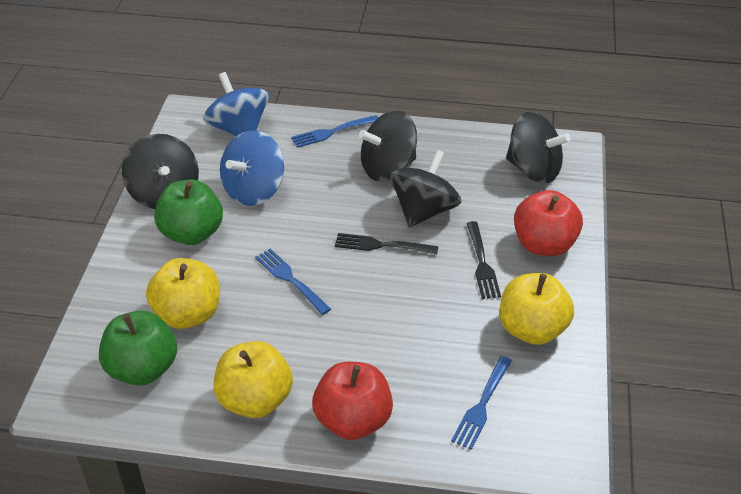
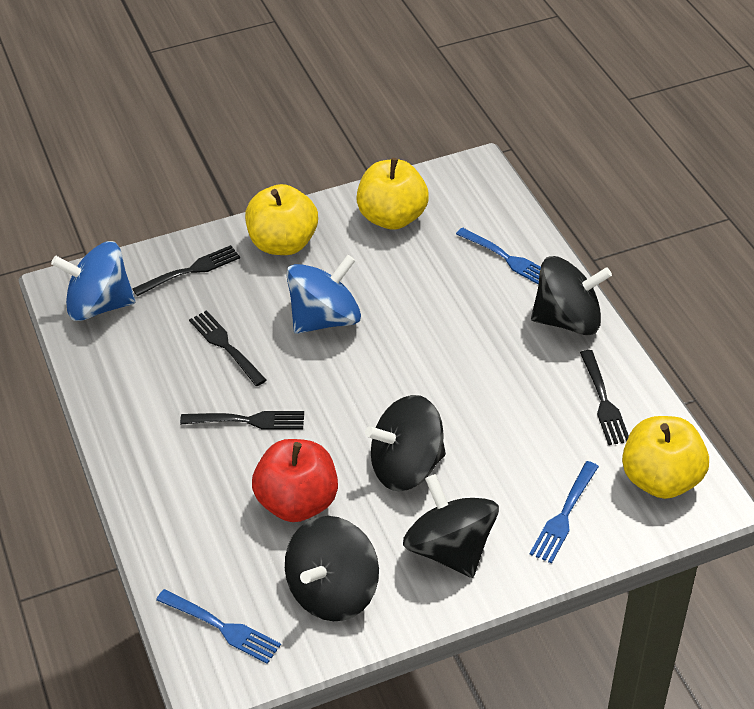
black fork: [335,233,438,254] [467,221,501,299] = 2 -> [132,245,240,296] [180,411,304,430] [189,310,266,386] [580,350,629,445] = 4
green apple: [99,311,177,386] [154,180,223,245] = 2 -> none = 0
red apple: [312,362,393,440] [514,190,583,256] = 2 -> [252,439,338,522] = 1

